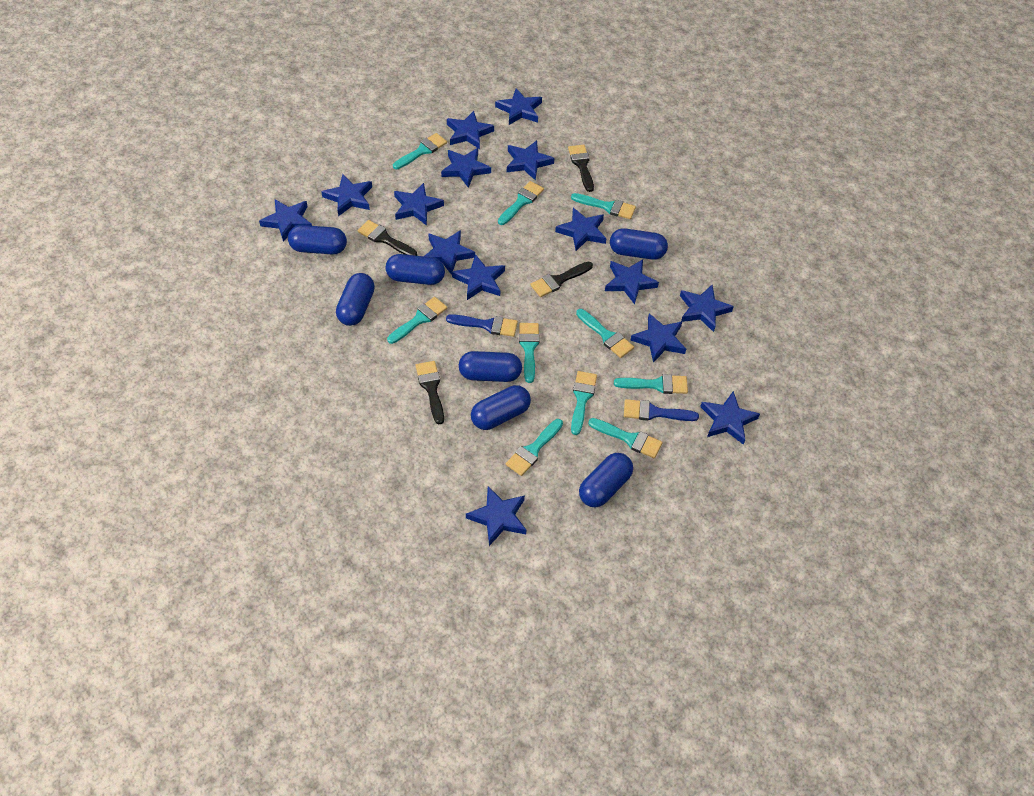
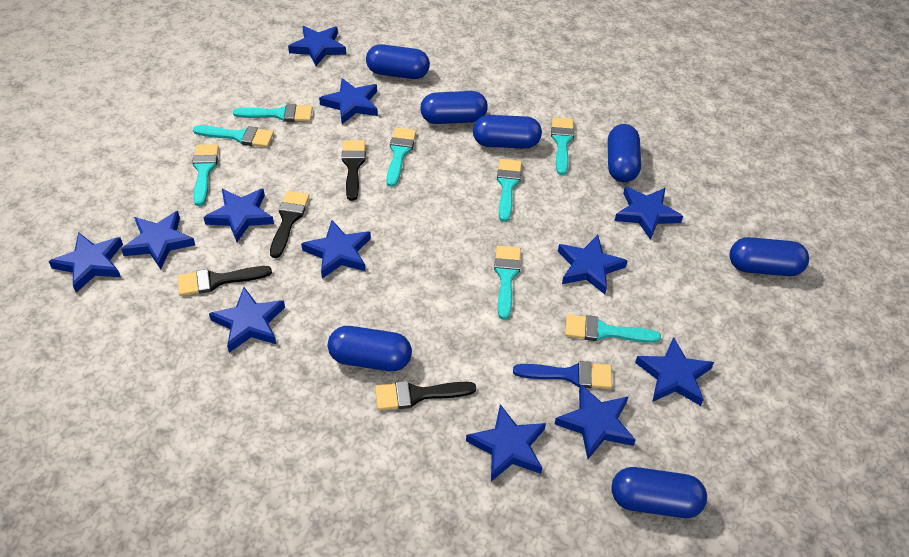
blue brush: [446,314,518,337] [624,399,699,421] = 2 -> [513,361,612,389] = 1
blue star: [259,199,312,242] [321,174,372,216] [394,183,444,226] [424,230,475,275] [441,148,491,188] [447,111,494,149] [452,254,505,300] [466,486,527,546] [495,88,542,125] [507,140,554,181] [555,208,606,251] [605,259,659,305] [630,314,686,363] [680,285,734,332] [700,391,760,445] = 15 -> [49,232,123,293] [121,211,195,269] [203,188,274,242] [209,287,285,353] [288,26,346,66] [301,220,371,279] [319,78,378,124] [466,404,546,481] [555,384,636,459] [558,235,628,294] [614,186,683,240] [635,337,714,406] = 12
turquoise brush: [387,297,447,344] [393,133,447,169] [498,181,544,225] [506,419,563,476] [519,323,540,383] [571,193,636,219] [571,371,597,435] [576,309,634,358] [588,418,663,458] [614,374,688,394] = 10 -> [192,144,219,206] [193,125,274,147] [233,104,313,122] [386,127,416,187] [494,246,521,320] [497,159,522,222] [551,117,574,175] [565,314,661,343] = 8

